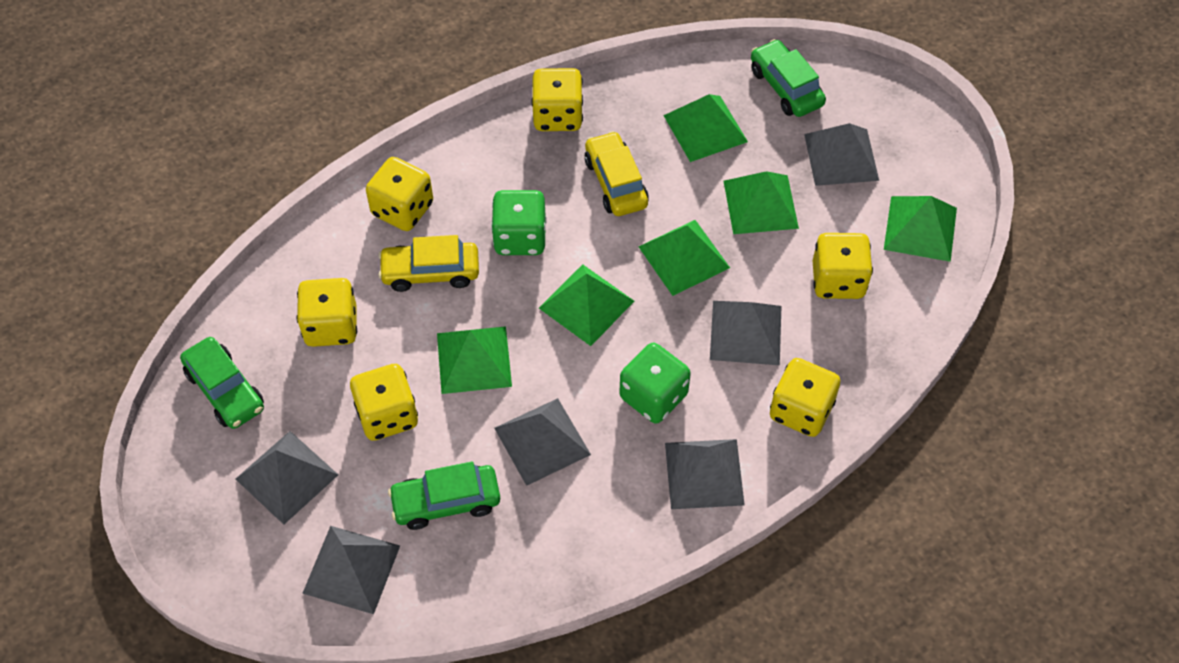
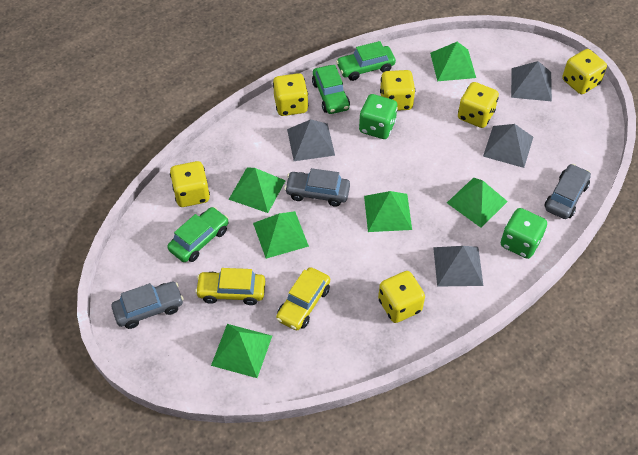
grey car: none = 0 -> [112,282,184,329] [284,168,350,207] [545,164,591,219] = 3
grey pyramid: [236,431,338,525] [302,526,400,614] [494,398,591,486] [665,439,745,509] [710,301,782,365] [804,123,879,186] = 6 -> [287,119,335,161] [433,246,483,287] [483,124,533,168] [511,61,552,101] = 4

